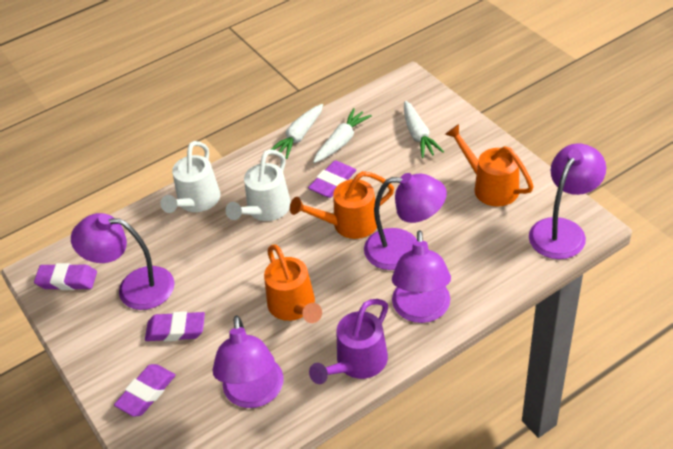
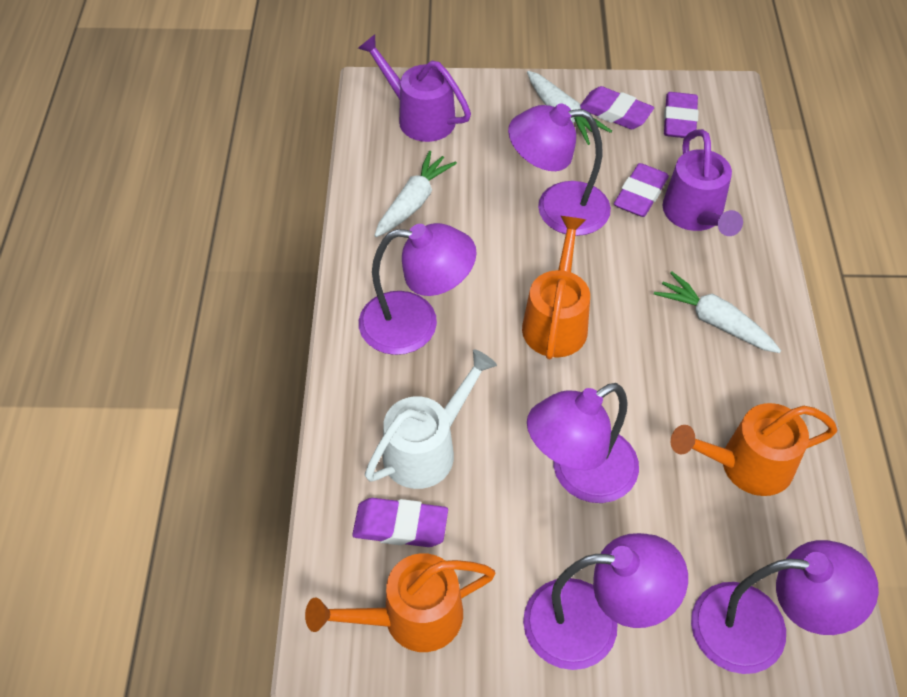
purple watering can: [309,299,388,384] = 1 -> [358,34,471,142] [663,129,743,236] = 2
white watering can: [160,141,220,213] [225,149,291,221] = 2 -> [365,349,497,489] = 1

